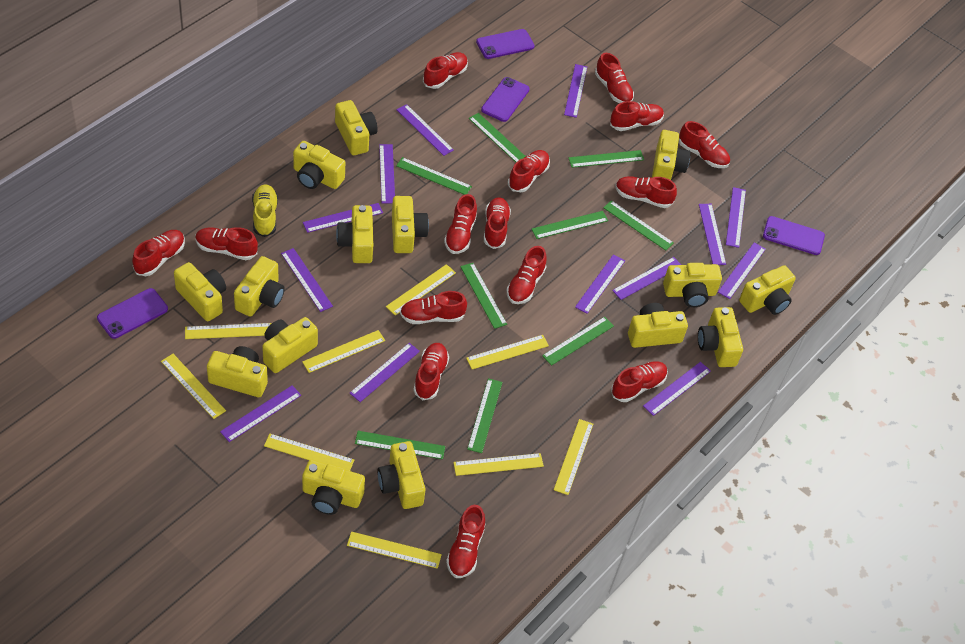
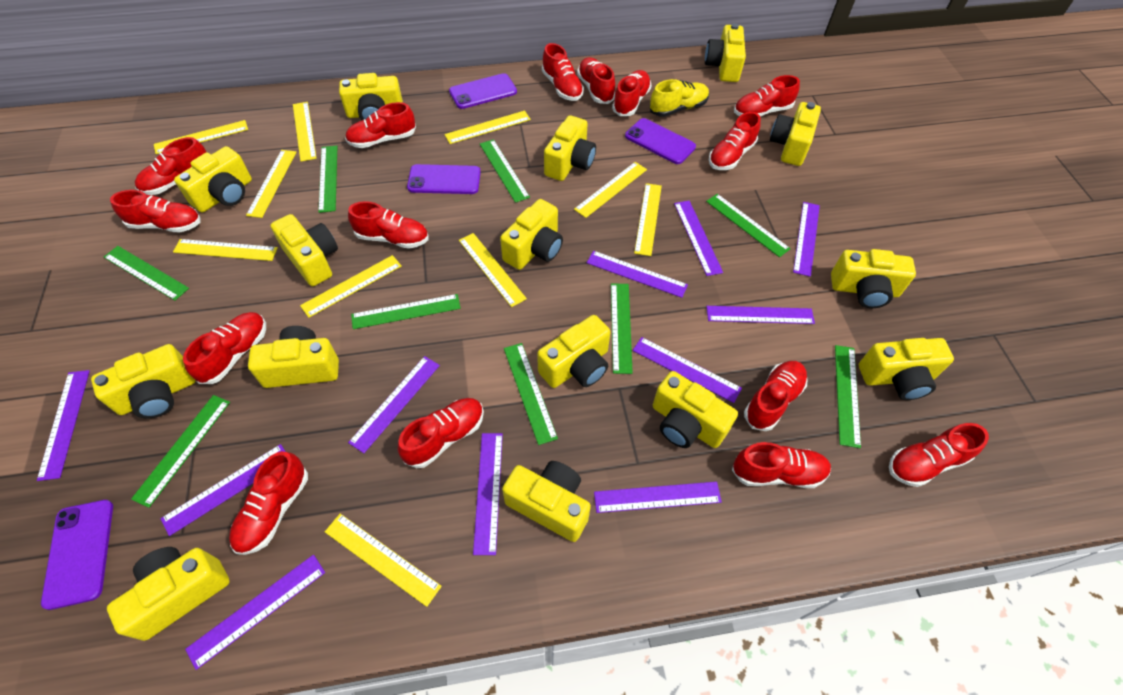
purple ruler: [220,385,301,442] [281,248,333,312] [303,203,383,233] [350,343,420,402] [379,144,395,204] [396,104,454,156] [564,64,587,118] [575,254,625,314] [612,257,681,300] [643,362,711,416] [699,204,726,265] [718,243,766,299] [726,187,746,248] = 13 -> [37,370,90,481] [160,444,286,536] [185,555,325,670] [348,356,440,453] [473,433,503,555] [587,251,688,298] [594,482,722,513] [633,337,742,403] [674,201,723,276] [706,306,815,324] [793,202,820,277] = 11
yellow ruler: [161,354,226,419] [185,323,272,339] [264,434,354,471] [302,330,385,373] [347,532,442,569] [386,264,456,316] [453,453,544,476] [466,335,549,369] [554,419,593,495] = 9 -> [154,120,248,154] [173,239,278,261] [246,150,296,218] [293,102,317,162] [300,255,402,318] [325,514,442,607] [445,111,531,144] [459,233,527,307] [574,162,647,218] [634,183,662,256] = 10

